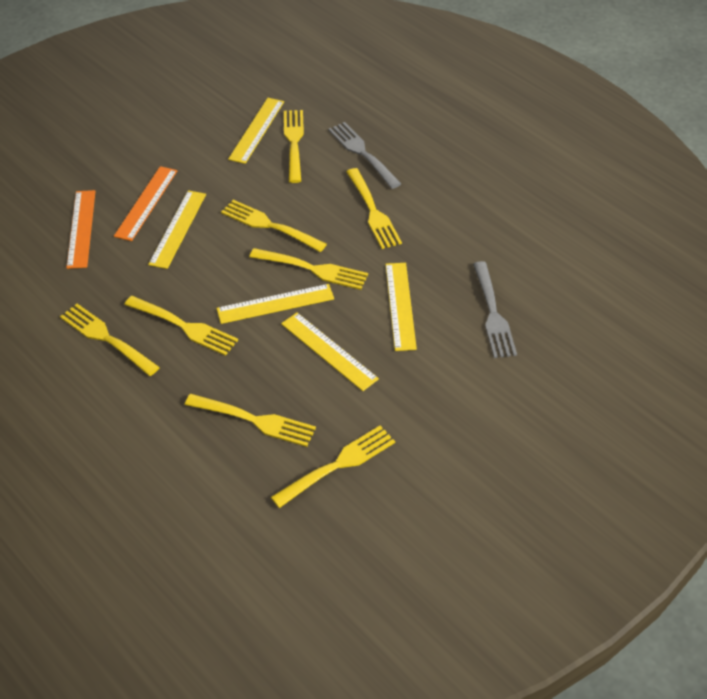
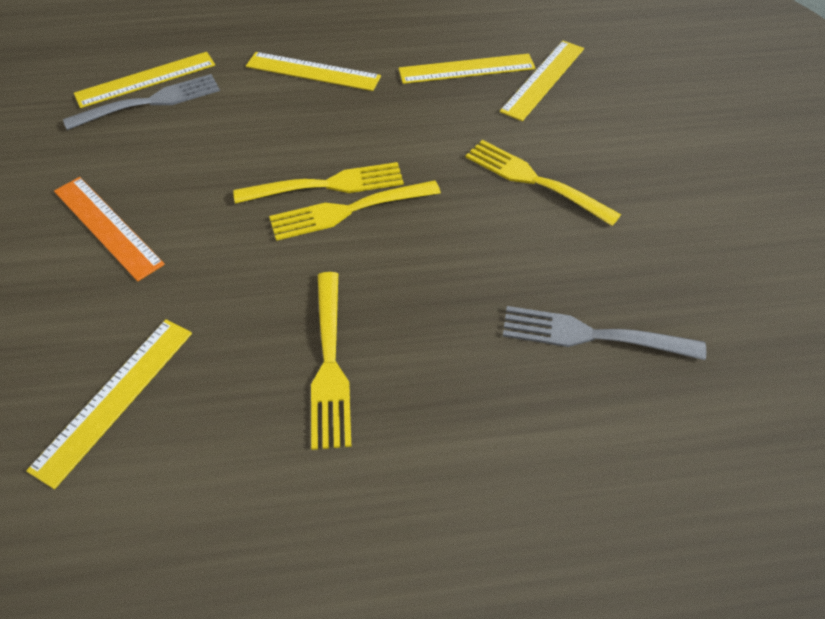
orange ruler: [66,190,96,269] [114,166,177,241] = 2 -> [54,177,165,281] = 1
yellow fork: [60,304,160,376] [124,296,238,356] [185,394,316,447] [221,200,327,252] [249,248,368,290] [271,425,395,508] [284,110,304,183] [346,168,402,249] = 8 -> [233,162,404,204] [269,180,441,241] [311,272,351,450] [465,140,621,226] = 4

